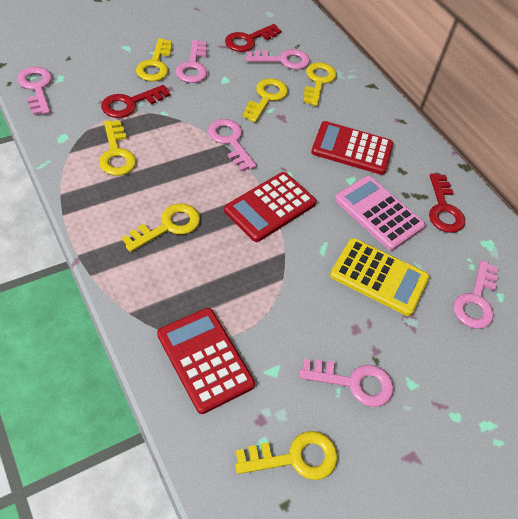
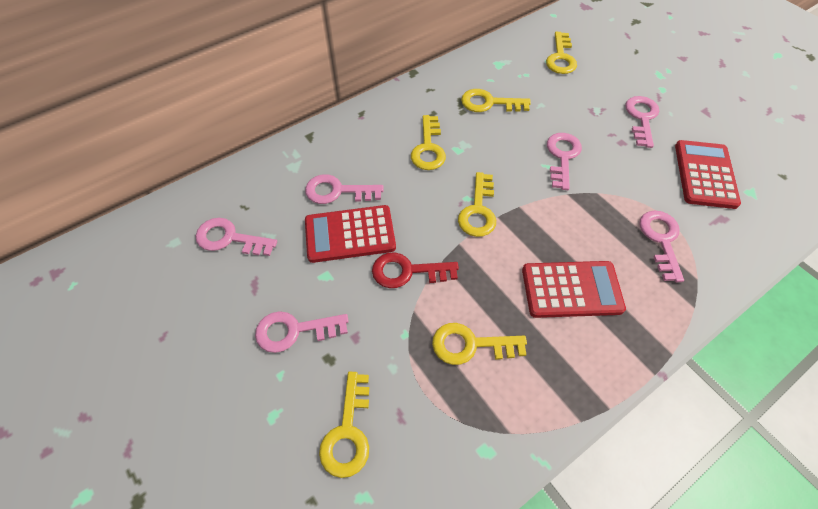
pink calculator: [335,176,425,251] = 1 -> none = 0
red key: [101,85,170,118] [225,24,281,52] [429,173,465,233] = 3 -> [372,252,459,288] = 1
yellow calculator: [330,238,430,316] = 1 -> none = 0

